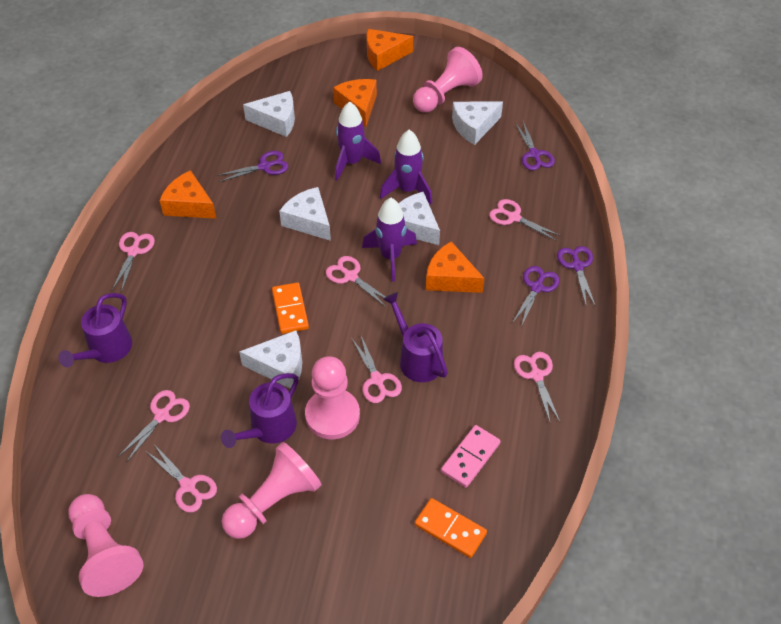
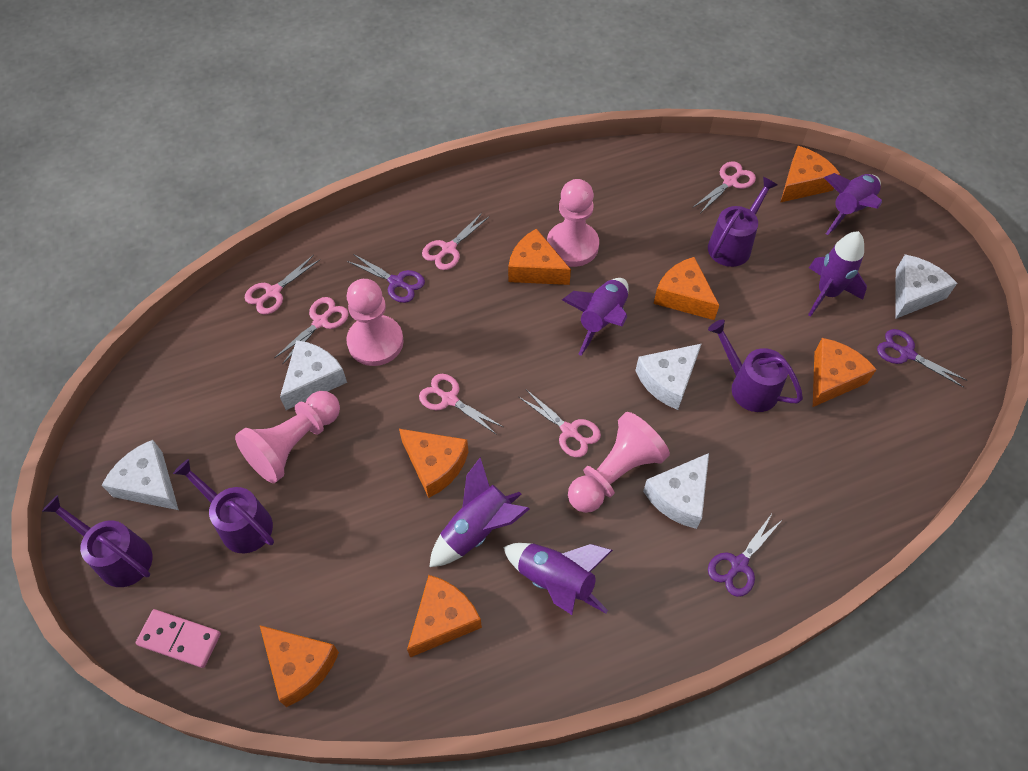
orange cheese: [159,170,216,219] [333,79,377,127] [367,29,413,71] [426,241,484,293] = 4 -> [260,625,339,707] [399,429,468,498] [407,575,482,657] [508,228,571,285] [653,257,719,320] [780,146,840,203] [813,338,877,407] = 7
orange domino: [272,283,309,334] [415,498,487,558] = 2 -> none = 0
pink scissors: [112,232,155,292] [118,390,190,462] [147,444,217,512] [326,256,386,307] [352,336,402,403] [489,199,561,241] [514,352,560,422] = 7 -> [245,255,320,315] [274,297,349,364] [419,374,503,435] [422,213,489,270] [519,390,601,457] [693,162,756,212] = 6
purple rocket: [335,101,381,181] [362,198,417,282] [380,130,432,205] = 3 -> [429,457,529,567] [503,543,613,615] [562,278,629,356] [808,231,867,317] [824,173,882,235] = 5
purple scissors: [216,151,288,182] [512,266,560,327] [515,121,555,171] [557,246,596,307] = 4 -> [347,254,425,303] [708,512,783,597] [877,329,967,387] = 3
purple watering can: [59,293,132,367] [221,373,299,448] [383,292,448,382] = 3 -> [42,495,152,587] [173,459,274,553] [708,177,777,267] [708,320,803,412] = 4

